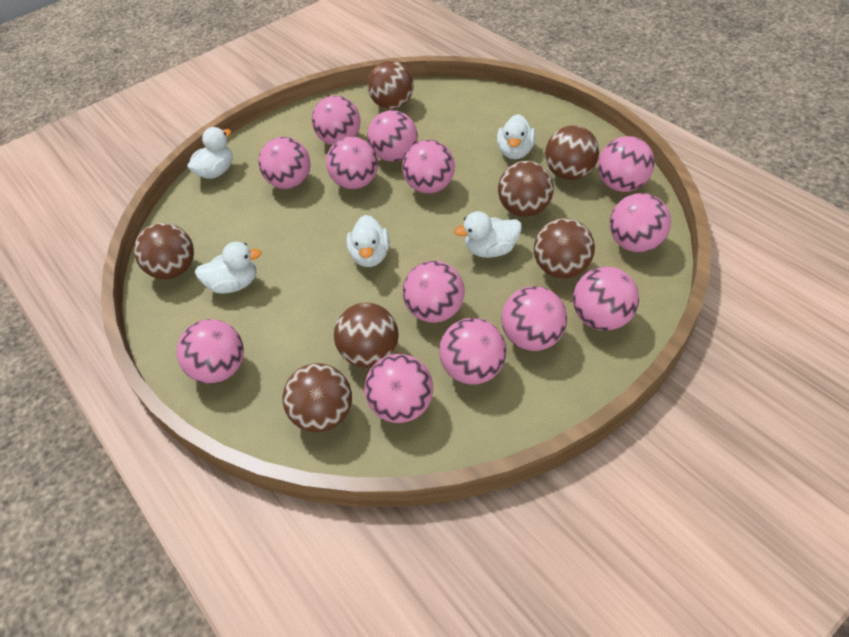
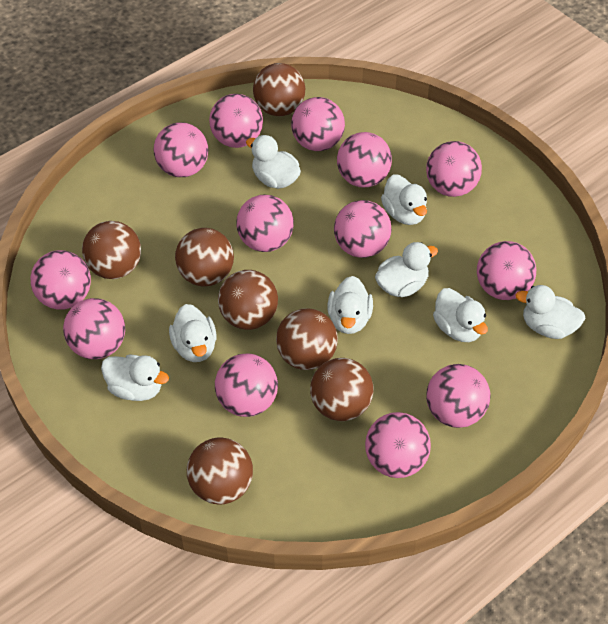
white duck: [187,127,233,179] [195,242,262,294] [346,215,390,267] [454,211,522,258] [497,114,536,159] = 5 -> [101,355,169,401] [169,304,217,362] [246,135,301,189] [327,276,373,334] [375,242,438,297] [381,174,427,225] [433,288,488,342] [515,285,585,339] = 8

